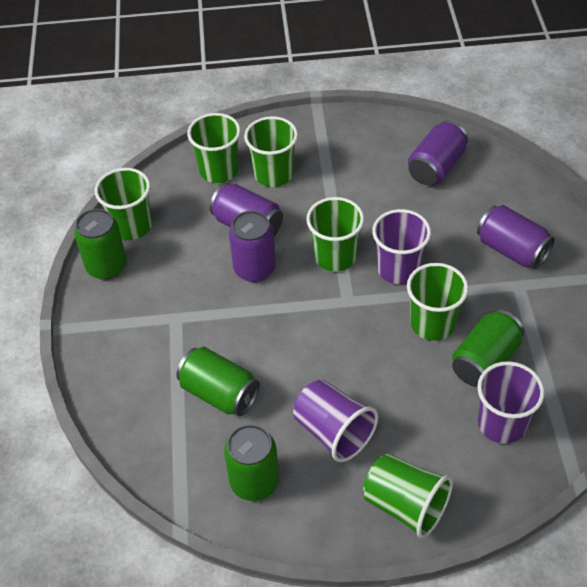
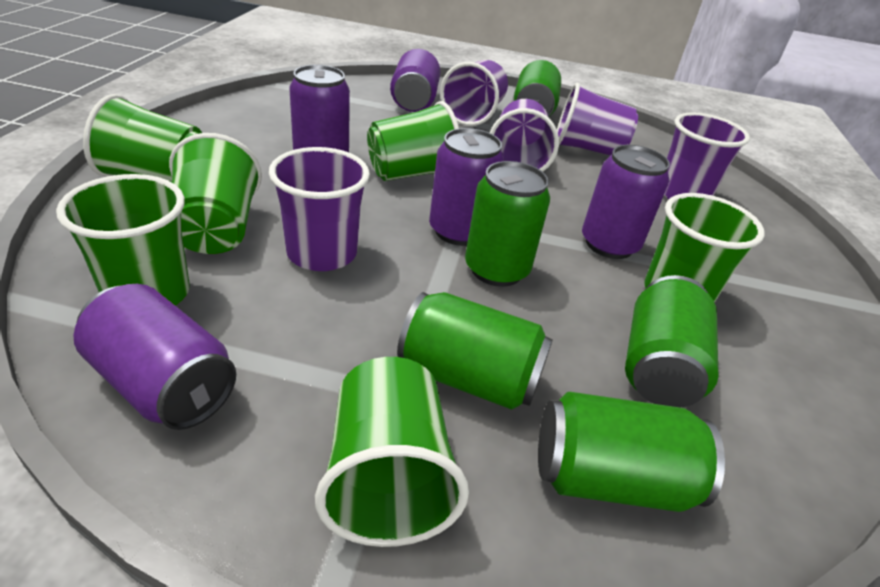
green can: [74,209,127,280] [176,347,260,416] [224,424,279,501] [452,310,524,387] = 4 -> [397,292,553,410] [465,161,550,287] [514,60,561,116] [538,392,725,512] [625,275,718,407] = 5
purple can: [210,183,283,236] [229,211,276,282] [408,121,468,185] [477,205,555,269] = 4 -> [73,284,236,430] [289,65,350,152] [390,49,440,112] [429,128,504,246] [582,145,670,259] = 5
purple cup: [293,379,378,462] [372,209,431,284] [477,361,545,444] = 3 -> [269,147,370,271] [440,60,508,126] [490,99,559,172] [557,83,638,156] [664,112,750,199] = 5

